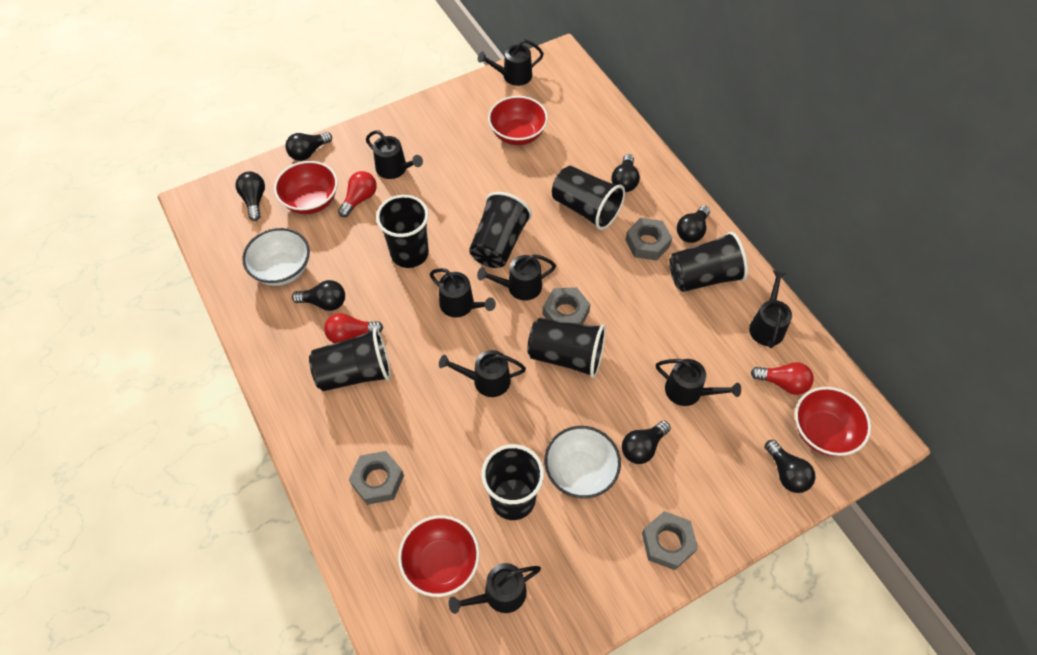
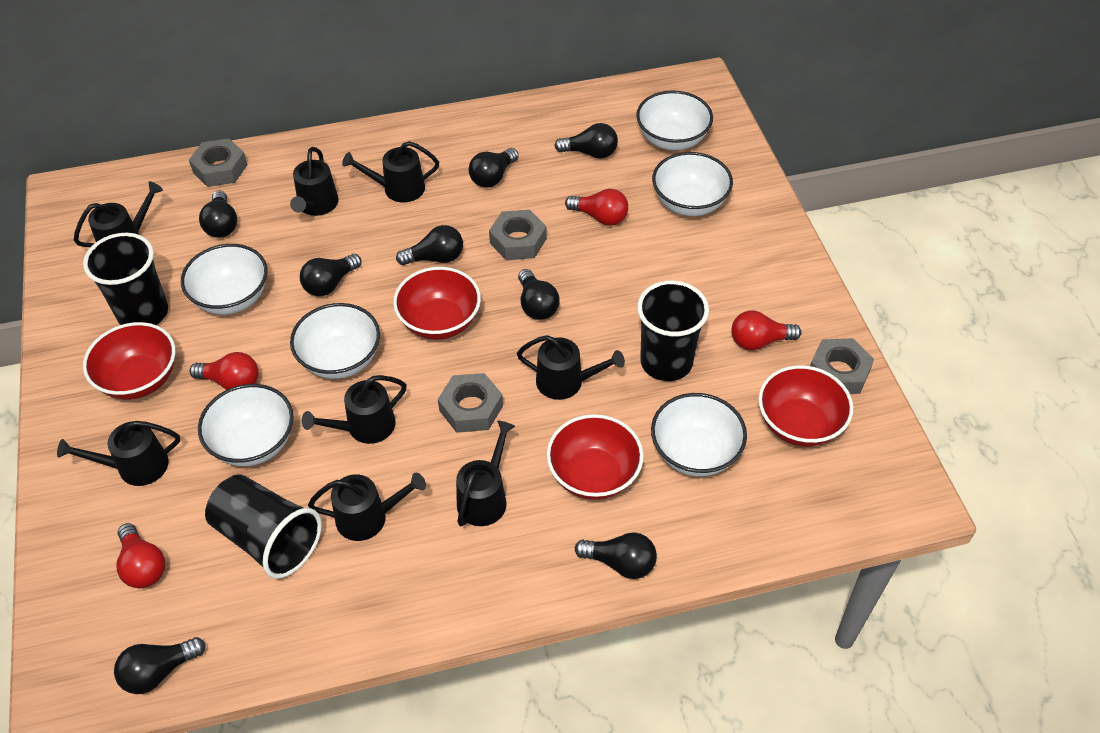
black cup: [309,328,391,391] [376,195,429,268] [469,192,532,268] [481,444,544,520] [527,318,606,378] [552,166,625,230] [669,232,748,292] = 7 -> [83,233,168,325] [205,475,322,579] [637,280,709,381] = 3
black light bulb: [235,172,265,221] [285,132,332,161] [292,280,345,311] [612,154,640,192] [622,421,671,464] [677,205,710,243] [765,440,816,493] = 7 -> [114,637,206,694] [199,191,237,238] [300,254,362,296] [396,225,463,265] [469,148,519,188] [518,269,560,320] [554,123,618,159] [575,532,657,579] = 8
red light bulb: [324,313,383,343] [338,171,377,217] [751,362,814,395] = 3 -> [117,523,165,588] [190,352,259,390] [565,189,628,226] [731,310,802,350] = 4
white bowl: [242,228,310,286] [544,426,621,498] = 2 -> [181,244,268,315] [198,384,294,466] [290,303,380,379] [636,91,713,151] [651,393,747,476] [652,152,733,216] = 6

